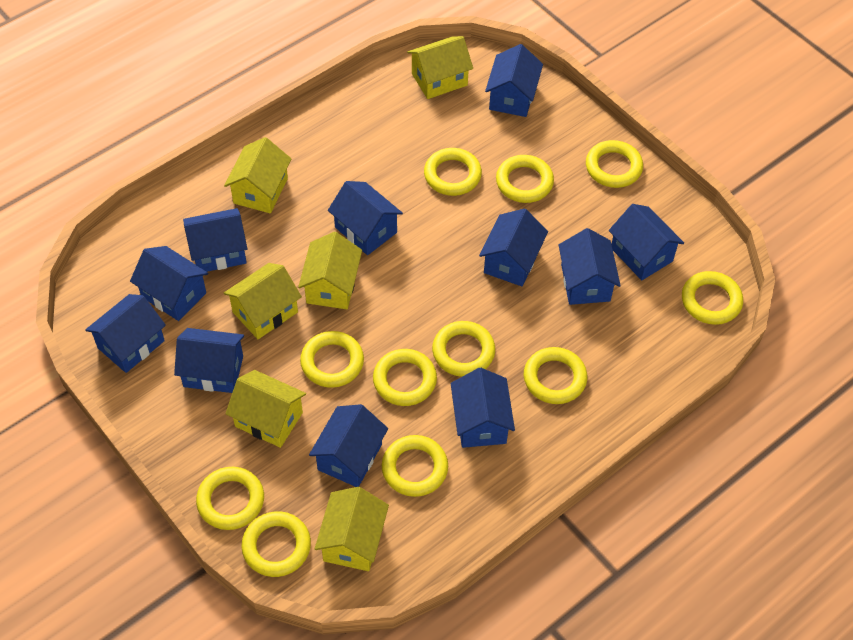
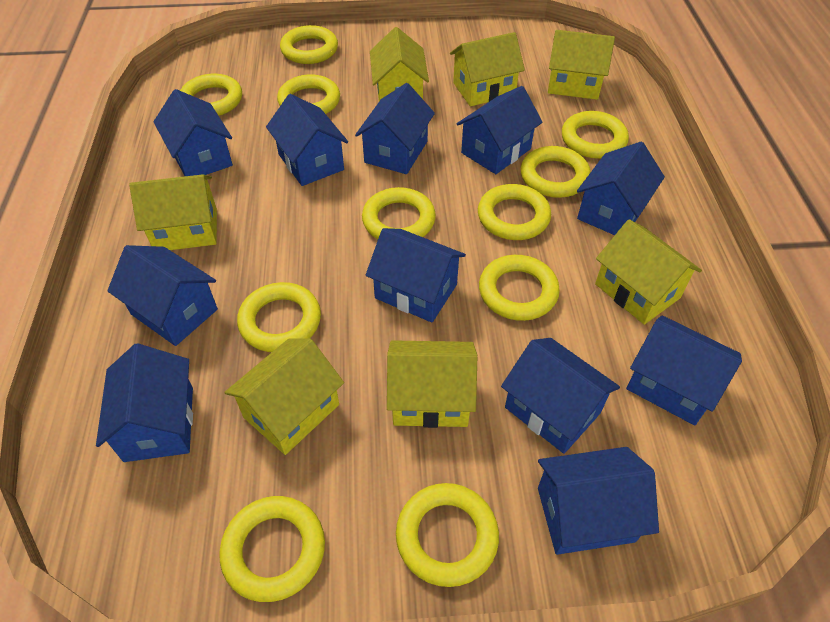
yellow house: [224,137,291,213] [224,263,302,339] [225,370,306,448] [298,232,362,309] [315,487,389,571] [407,36,473,99] = 6 -> [129,174,217,250] [224,338,344,455] [370,27,429,101] [387,340,477,428] [450,32,525,106] [548,30,615,100] [595,219,702,325] = 7

